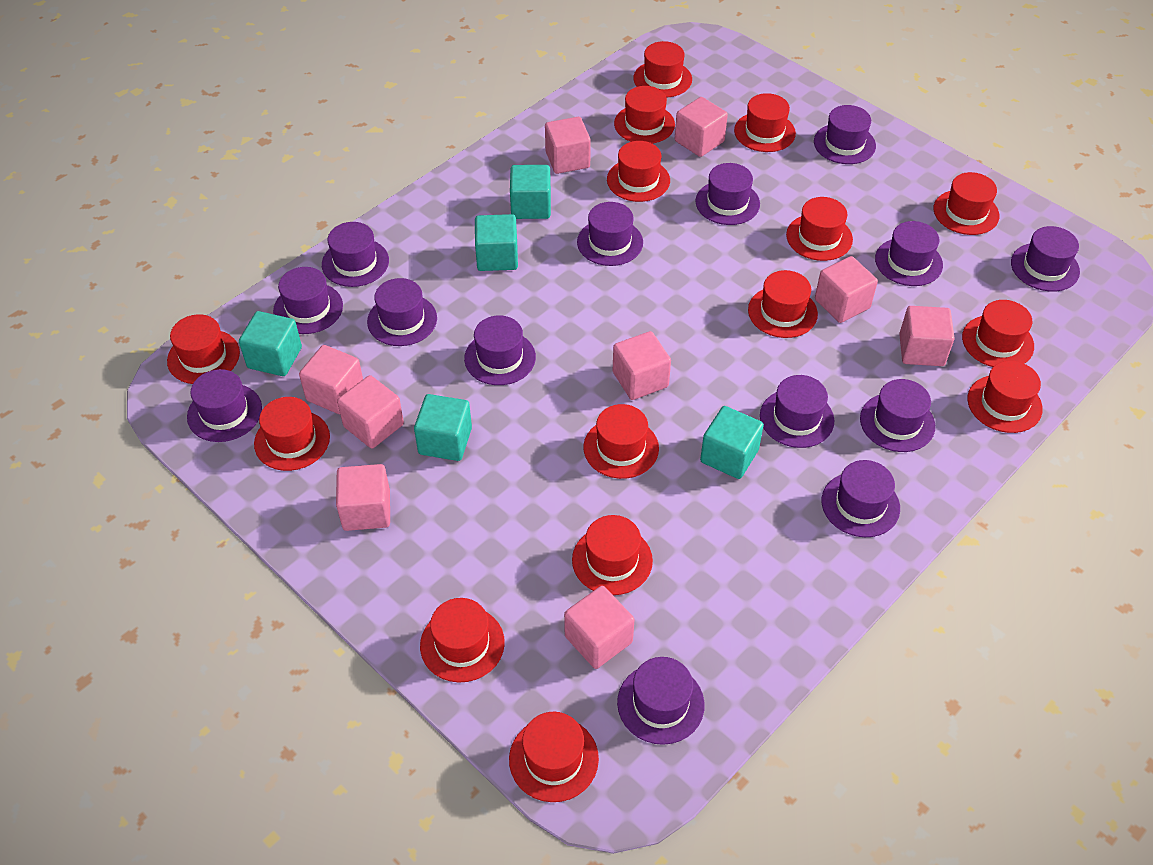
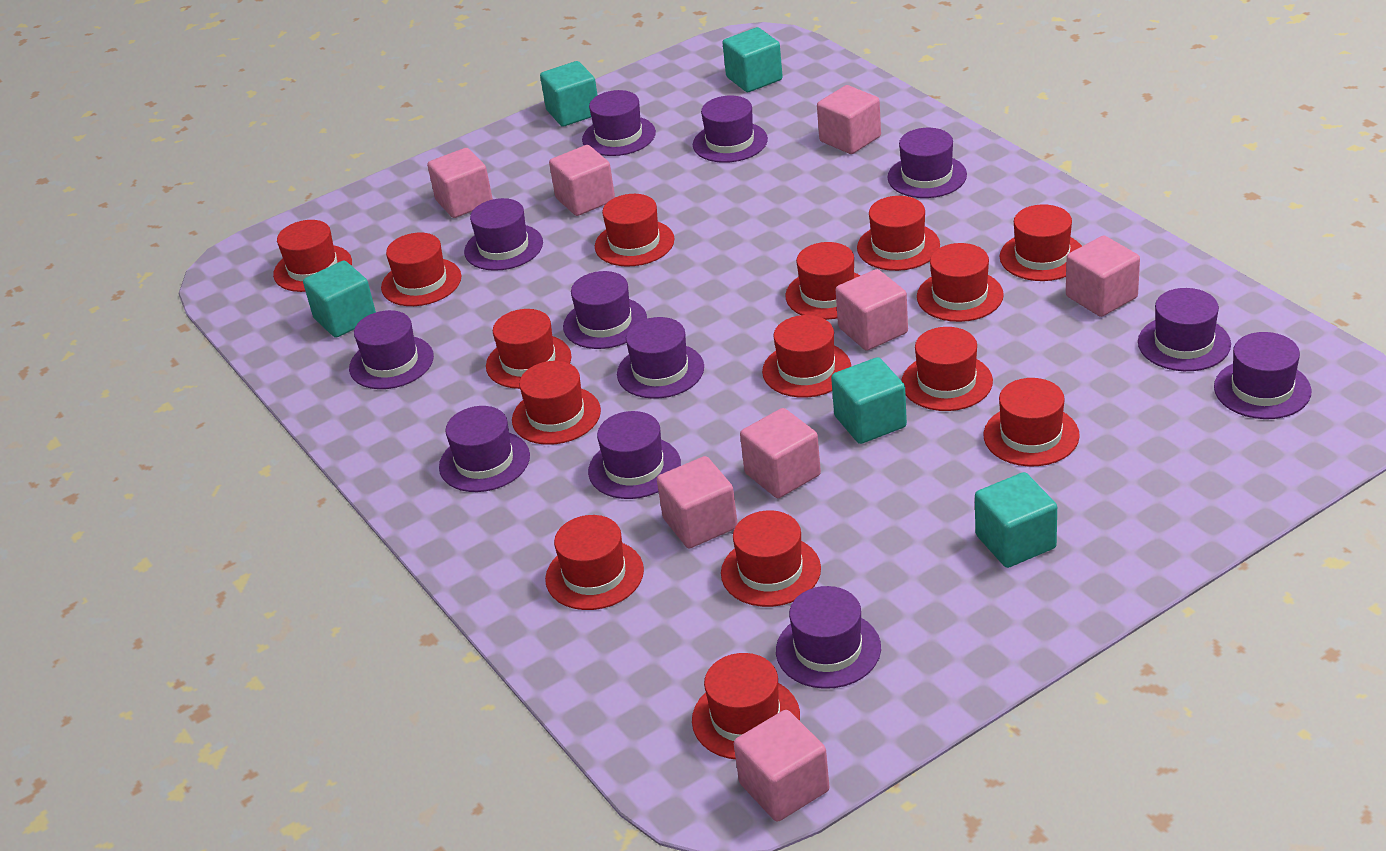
pink cube: [299,345,363,414] [336,464,390,531] [337,375,404,449] [545,117,591,174] [564,586,635,669] [613,331,671,400] [675,97,728,157] [815,256,878,323] [899,306,955,366] = 9 -> [427,148,493,218] [549,145,615,216] [657,456,738,548] [734,710,829,822] [740,408,821,498] [817,85,881,154] [836,269,908,351] [1066,235,1140,317] = 8
purple hat: [187,369,262,442] [273,267,343,334] [322,222,389,287] [367,278,437,346] [464,315,536,385] [577,202,643,266] [617,657,705,745] [696,163,760,225] [760,375,834,448] [814,105,876,164] [822,460,900,537] [860,379,935,452] [875,221,943,286] [1011,226,1080,292] = 14 -> [349,310,434,389] [439,406,530,492] [464,198,543,271] [563,271,647,349] [582,90,656,156] [588,411,681,499] [617,317,704,399] [693,95,768,163] [776,586,881,689] [887,128,967,198] [1138,288,1231,371] [1214,332,1312,419] = 12

